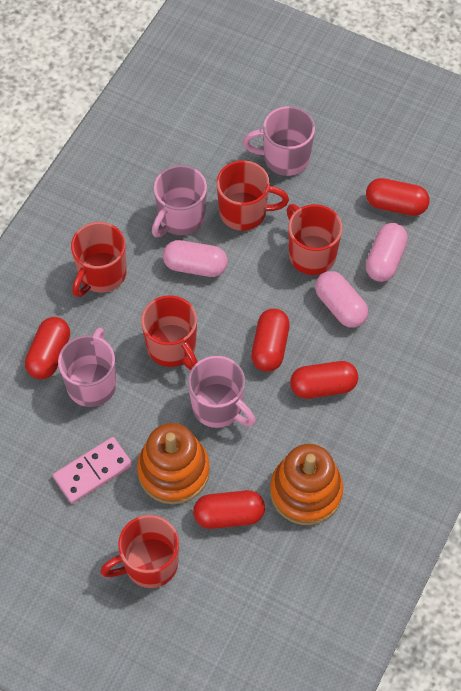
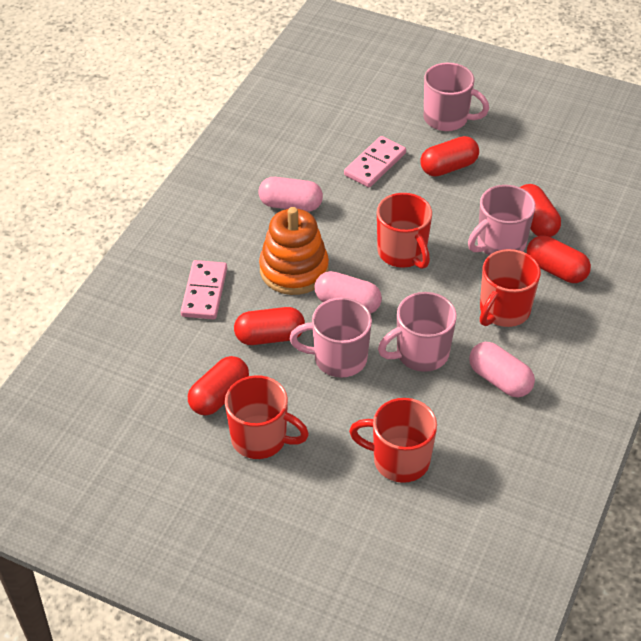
orange stacking toy: [137,423,210,504] [270,444,343,525] = 2 -> [259,207,329,295] = 1
pink domino: [53,437,132,504] = 1 -> [181,260,227,319] [344,136,406,187] = 2
red mug: [71,222,126,297] [100,515,179,588] [141,295,197,371] [216,160,289,231] [287,204,343,275] = 5 -> [225,375,309,459] [349,398,437,483] [377,193,432,269] [480,249,541,327] = 4

